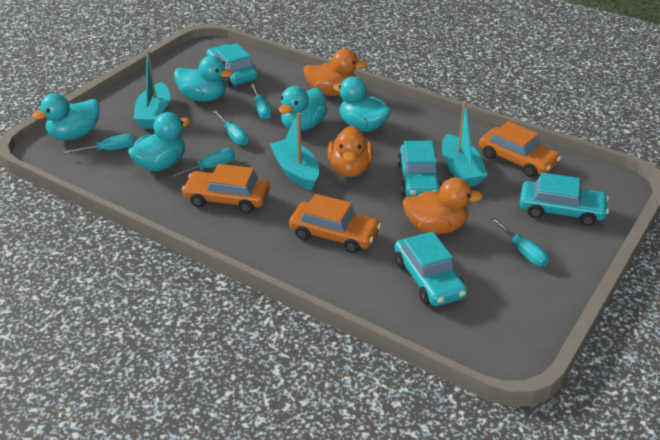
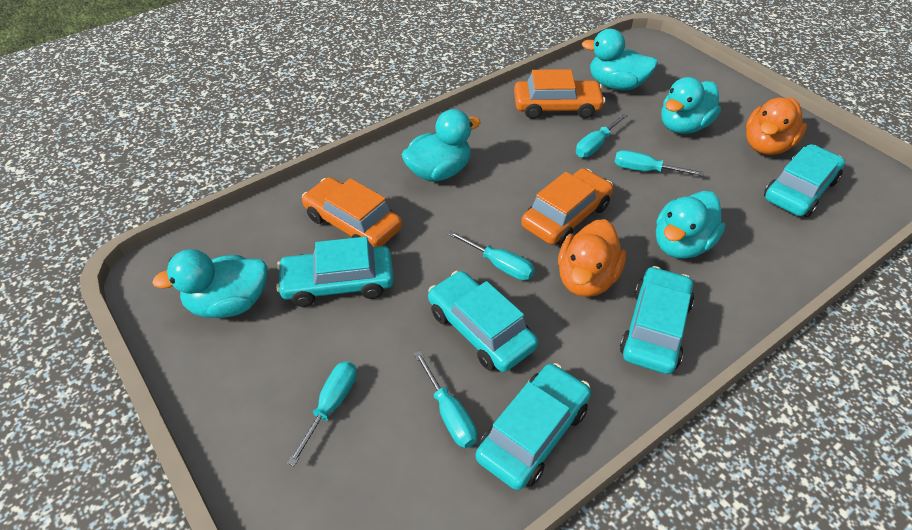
orange duck: [303,49,367,96] [328,126,373,177] [402,177,483,234] = 3 -> [558,219,626,297] [746,97,807,155] = 2
turquoise boat: [134,50,171,129] [270,112,319,190] [442,101,488,186] = 3 -> none = 0
turquoise car: [207,43,258,86] [395,232,467,306] [397,141,442,197] [520,173,609,226] = 4 -> [276,237,394,307] [428,271,538,372] [476,363,591,490] [620,266,694,374] [764,144,845,217] = 5

